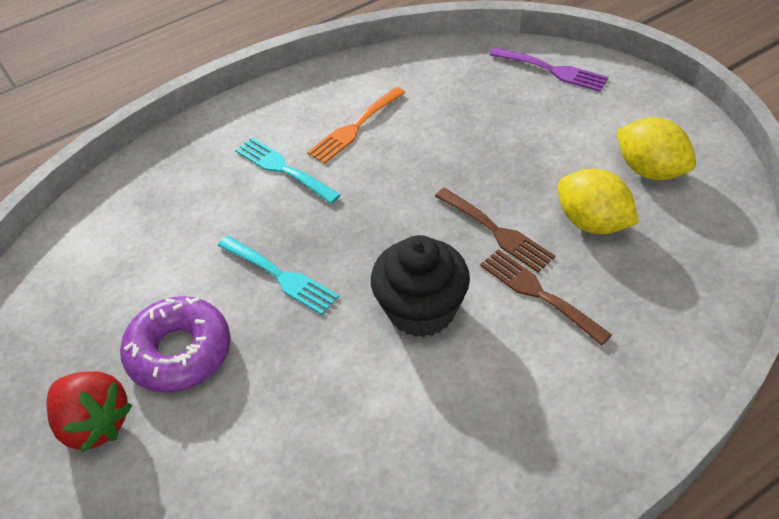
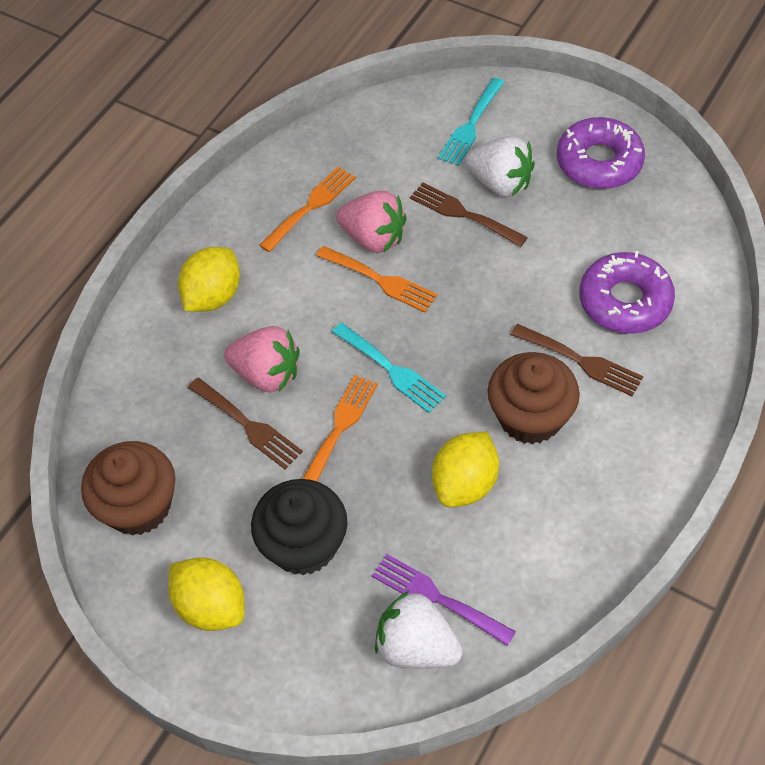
brown cupcake: none = 0 -> [81,441,175,535] [488,352,580,444] = 2
brown fork: [435,188,555,273] [480,249,612,345] = 2 -> [188,378,303,469] [410,182,528,247] [511,324,643,396] = 3
orange fork: [307,87,405,164] = 1 -> [259,166,356,252] [302,375,378,481] [316,246,437,313] = 3
pink strawberry: none = 0 -> [224,326,300,392] [336,191,407,253] = 2
purple donut: [120,296,231,393] = 1 -> [557,117,645,189] [579,251,675,334] = 2
red strawberry: [46,371,132,453] = 1 -> none = 0
white strawberry: none = 0 -> [375,590,463,668] [465,136,535,197] = 2
yellow lemon: [558,169,639,234] [617,117,696,180] = 2 -> [168,557,245,631] [178,247,240,312] [432,432,499,507] = 3

